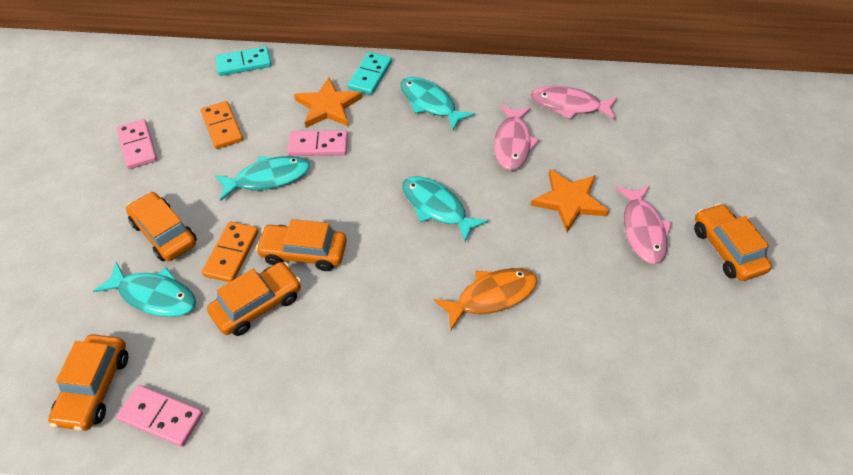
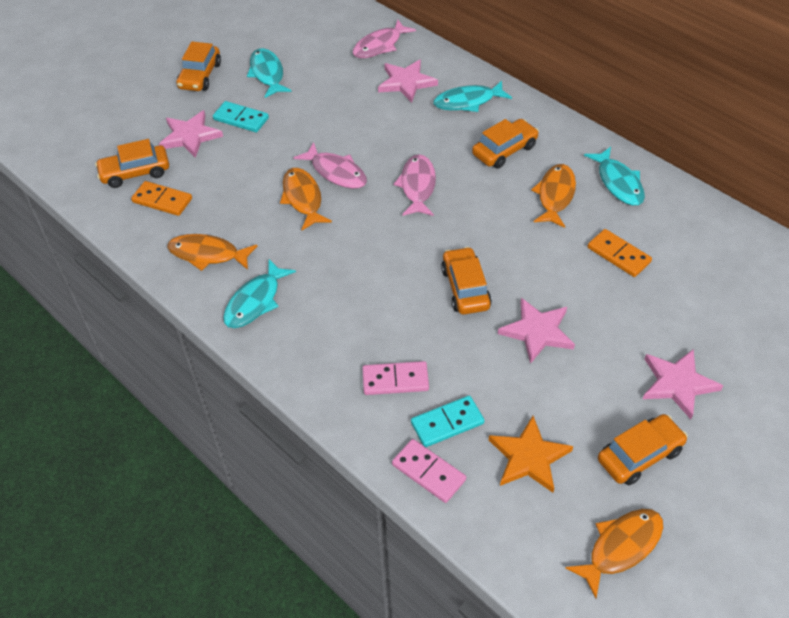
orange fish: [434,268,537,330] = 1 -> [167,234,258,271] [280,168,332,230] [531,164,576,228] [565,509,663,599] = 4
orange star: [294,77,362,128] [531,169,609,232] = 2 -> [489,416,573,493] = 1
pink domino: [116,385,203,447] [117,119,157,169] [287,130,348,156] = 3 -> [362,361,429,395] [392,439,466,503] = 2
pink star: none = 0 -> [159,110,223,158] [378,60,438,103] [498,298,575,364] [643,349,723,419] = 4

